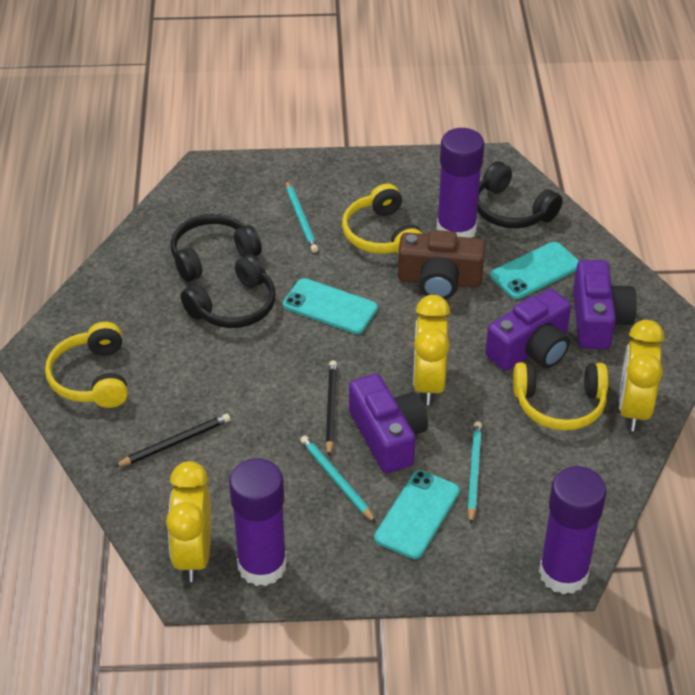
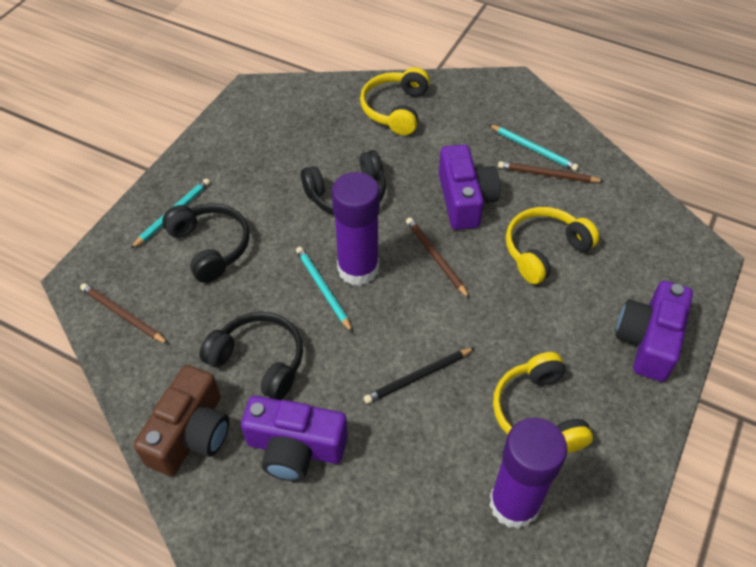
black pencil: [114,414,230,467] [326,360,337,456] = 2 -> [363,347,475,404] = 1
brown pencil: none = 0 -> [80,283,168,344] [406,217,470,299] [498,161,604,183] = 3
purple glue stick: [229,458,287,586] [437,128,484,238] [539,466,606,594] = 3 -> [332,172,380,286] [489,418,567,529] = 2
turquoise phone: [283,278,378,334] [374,470,460,559] [490,242,579,299] = 3 -> none = 0
yellow clock: [166,461,211,582] [413,295,450,405] [619,320,664,431] = 3 -> none = 0

